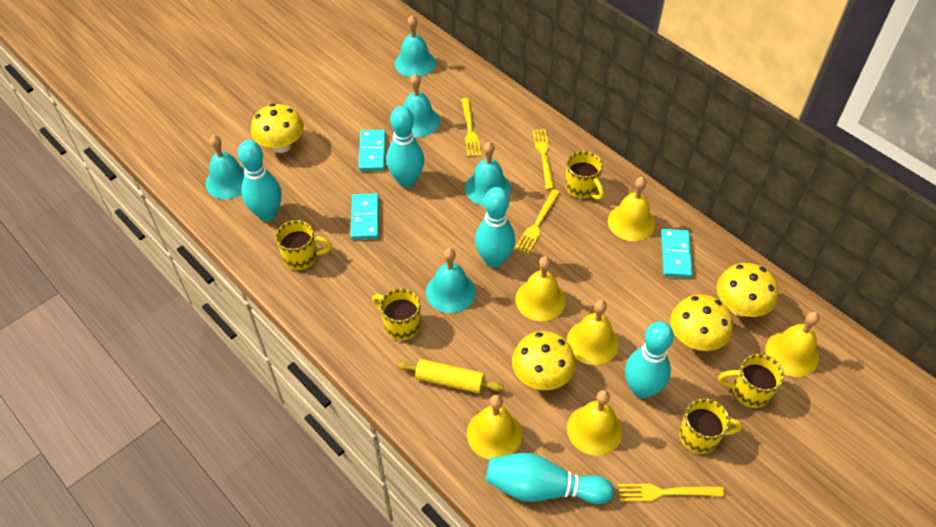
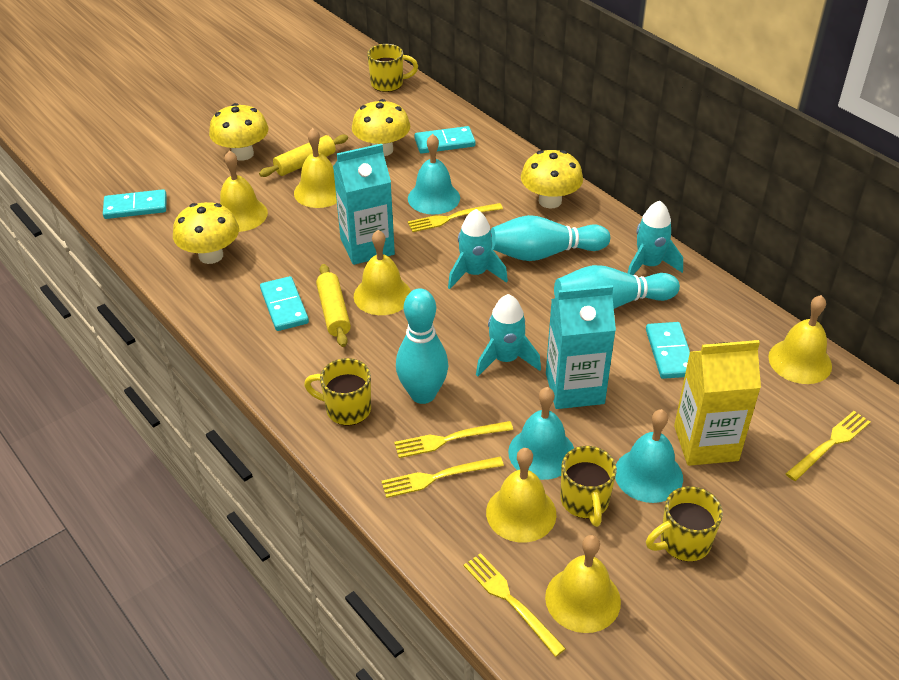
turquoise bell: [206,135,245,199] [395,15,436,77] [404,74,440,137] [426,248,476,313] [465,142,511,206] = 5 -> [408,134,460,215] [508,387,574,480] [615,409,683,503] = 3
turquoise bowling pin: [238,140,281,221] [386,106,424,188] [475,187,515,268] [486,453,614,504] [625,321,674,398] = 5 -> [396,289,448,404] [491,215,610,261] [554,265,680,309] = 3
turquoise carton: none = 0 -> [333,144,395,265] [546,285,616,409] = 2
turquoise domino: [351,193,379,240] [358,130,386,171] [661,229,693,278] = 3 -> [103,189,167,219] [260,276,309,331] [414,126,475,154] [646,322,690,379] = 4
turquoise rocket: none = 0 -> [448,209,508,289] [476,294,541,377] [628,201,683,275] = 3
yellow carton: none = 0 -> [674,340,761,466] = 1
yellow fork: [461,98,481,157] [515,189,560,254] [532,129,555,190] [618,484,725,502] = 4 -> [381,457,504,498] [394,421,513,458] [408,203,503,232] [463,553,566,657] [785,411,870,481] = 5
yellow mug: [275,220,332,270] [372,288,421,340] [565,151,604,200] [679,398,743,454] [718,354,784,408] = 5 -> [304,358,371,426] [367,44,418,92] [560,446,617,527] [646,486,723,561] = 4
yellow rolling pin: [397,359,504,393] = 1 -> [259,134,348,177] [316,264,351,347] = 2

